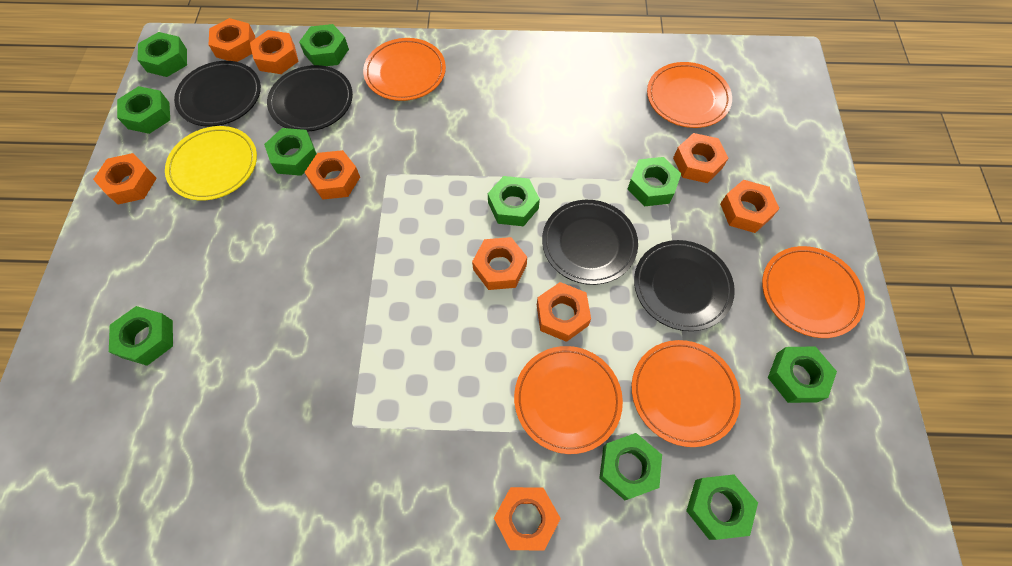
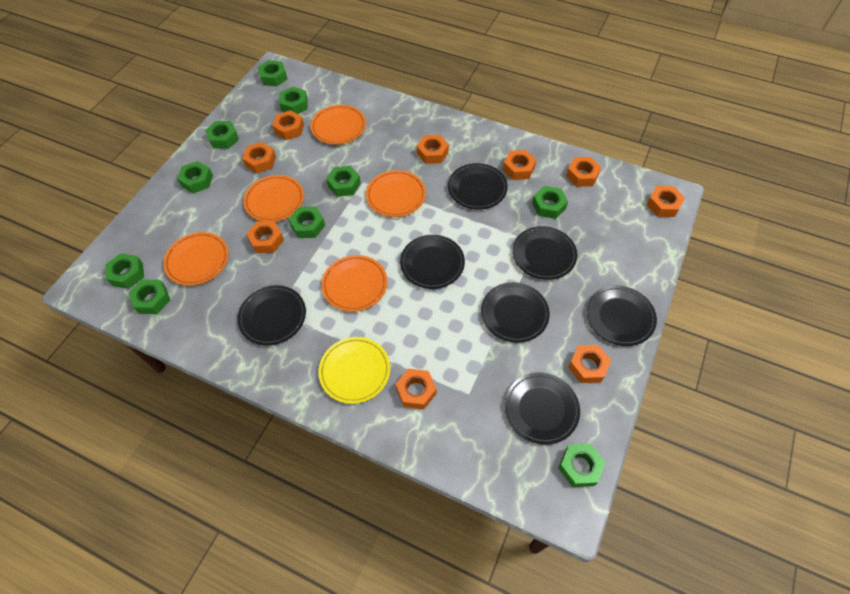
black plate: [174,61,261,126] [267,65,353,132] [542,200,638,285] [634,240,735,331] = 4 -> [237,285,306,346] [400,235,465,289] [448,163,508,210] [481,282,550,343] [505,373,580,445] [512,226,577,280] [586,285,657,346] = 7

